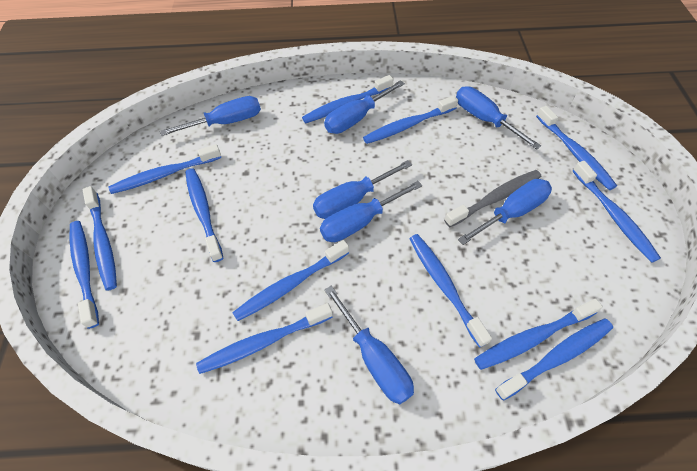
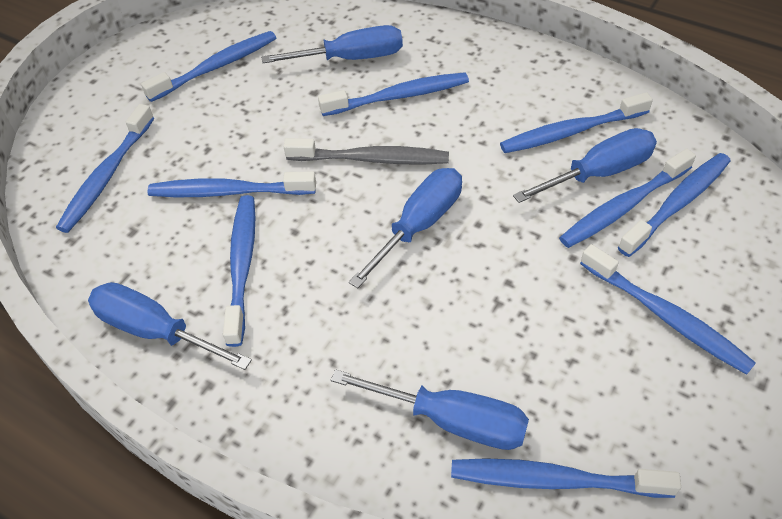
blue screwdriver: [160,96,261,136] [313,160,412,219] [320,181,422,242] [324,80,405,134] [324,286,414,404] [456,86,541,150] [458,179,552,245] = 7 -> [88,282,252,370] [261,25,403,63] [331,369,529,450] [349,168,462,288] [513,128,657,203] = 5
blue toothbrush: [69,221,99,329] [83,186,117,291] [108,144,221,194] [185,168,223,262] [196,303,333,374] [232,240,349,321] [302,75,393,123] [363,96,458,144] [409,234,492,348] [474,299,603,370] [495,318,613,401] [536,106,617,190] [573,161,661,263] = 13 -> [56,104,154,233] [141,31,276,102] [148,172,316,197] [223,195,255,347] [318,72,469,116] [451,458,681,498] [500,92,653,153] [559,148,696,248] [580,244,756,375] [618,153,730,257] = 10

